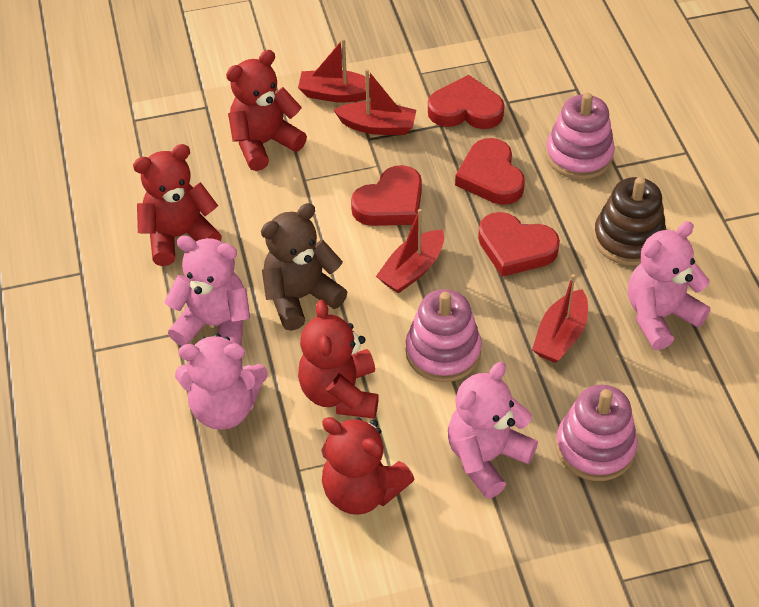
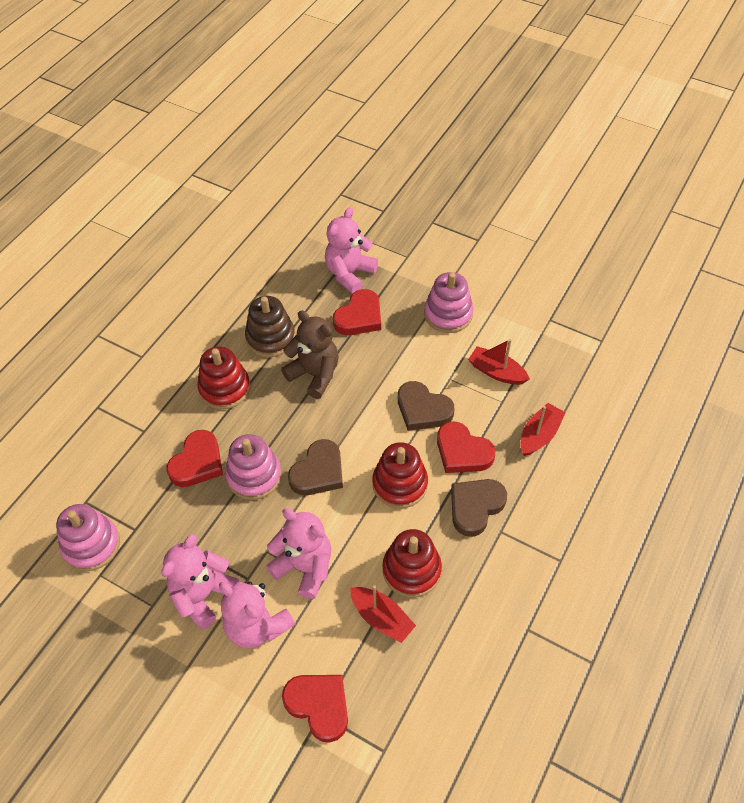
brown heart: none = 0 -> [288,439,343,495] [398,381,454,431] [451,479,507,537] = 3
red boat: [298,38,370,102] [334,69,416,135] [376,209,444,293] [532,274,588,363] = 4 -> [350,585,416,643] [468,339,530,385] [520,403,566,456] = 3
red stacking toy: none = 0 -> [197,346,250,410] [372,442,428,509] [382,529,442,597] = 3
red teddy bear: [133,144,222,266] [226,50,307,171] [298,300,379,419] [321,417,415,515] = 4 -> none = 0

